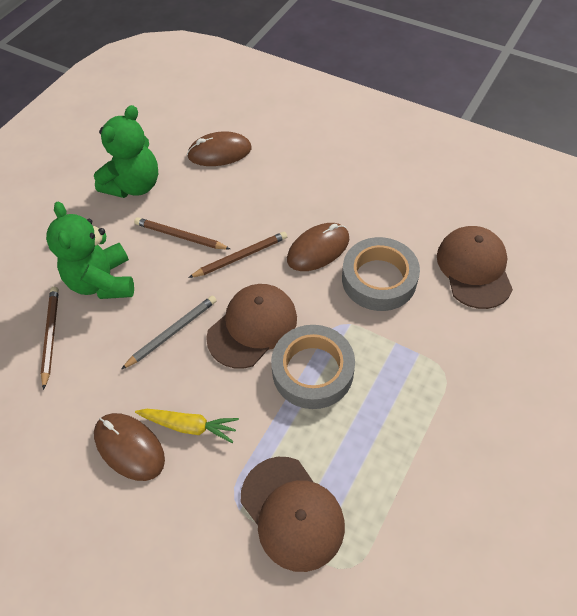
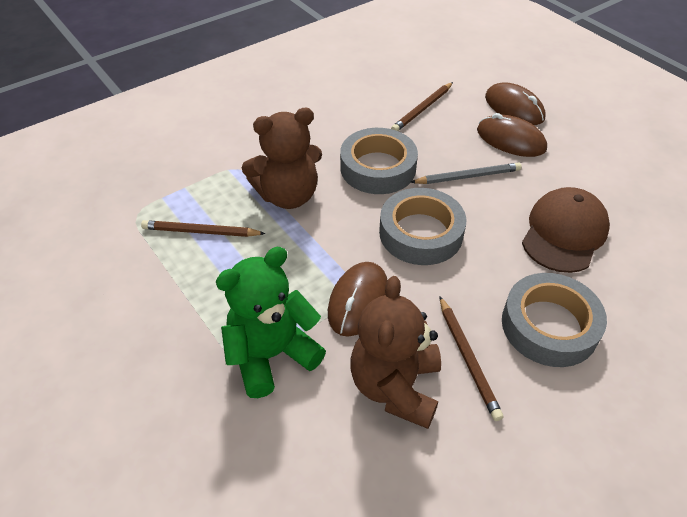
brown cap: [206,284,297,369] [241,457,345,572] [437,226,513,309] = 3 -> [522,187,610,273] = 1
brown teddy bear: none = 0 -> [241,108,322,209] [350,276,441,429] = 2
green teddy bear: [46,202,134,299] [94,105,158,198] = 2 -> [216,247,326,398] = 1
grey tape: [271,325,355,409] [342,237,420,311] = 2 -> [340,128,418,194] [379,188,466,265] [502,273,607,367] = 3
yellow carrot: [135,409,239,443] = 1 -> none = 0

